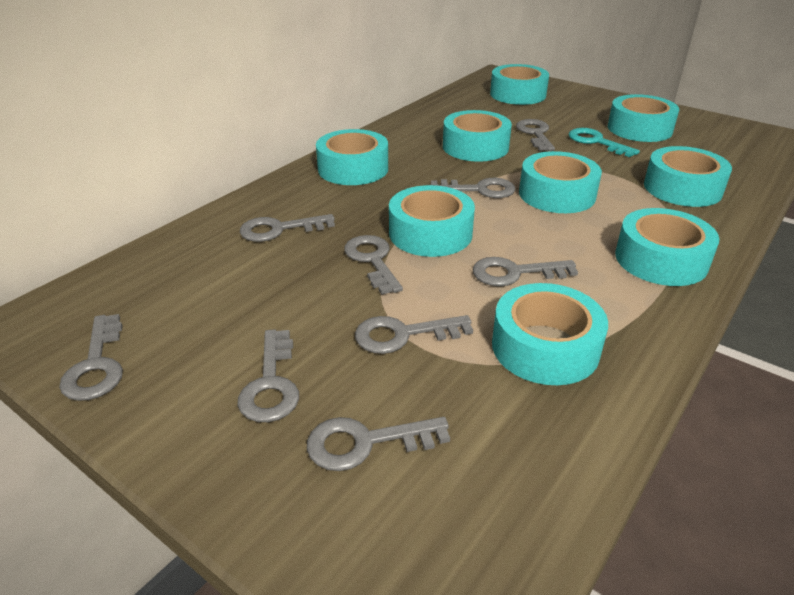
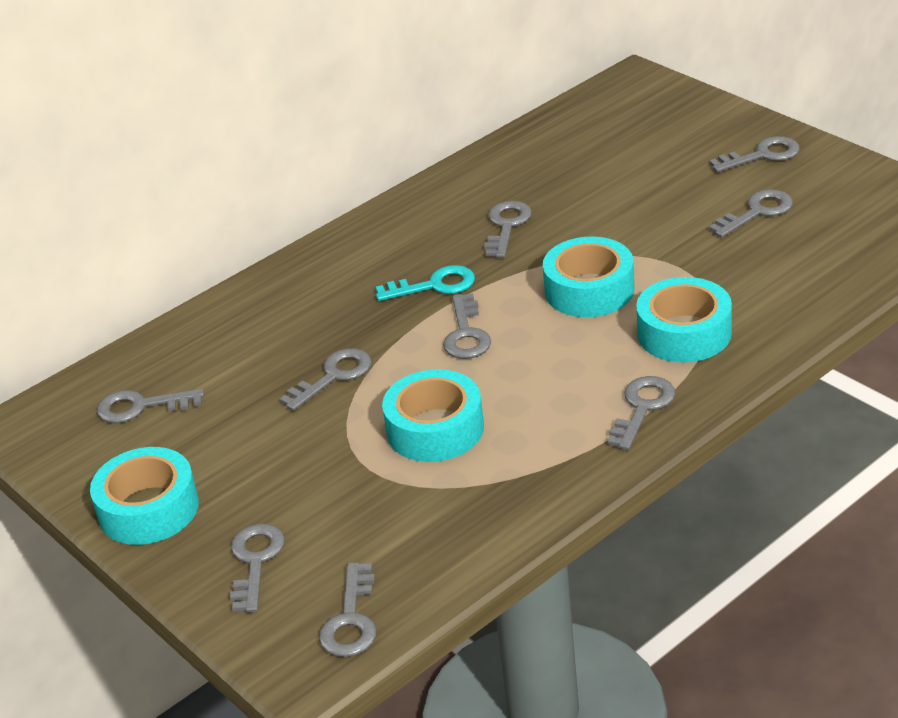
turquoise tape: [316,129,388,185] [389,185,475,257] [443,110,512,162] [490,64,549,105] [492,283,608,385] [519,151,602,213] [608,94,679,142] [615,208,719,286] [644,146,732,207] = 9 -> [90,447,199,545] [382,369,484,462] [543,237,634,317] [636,277,732,362] = 4

